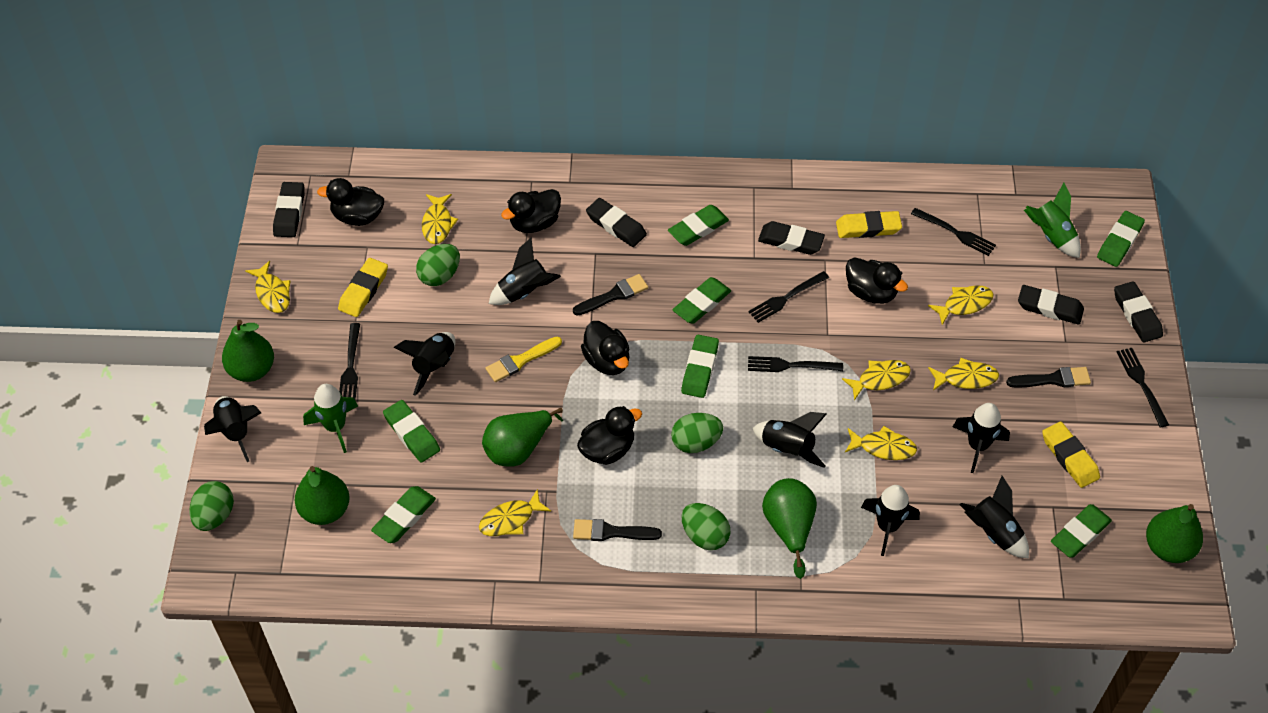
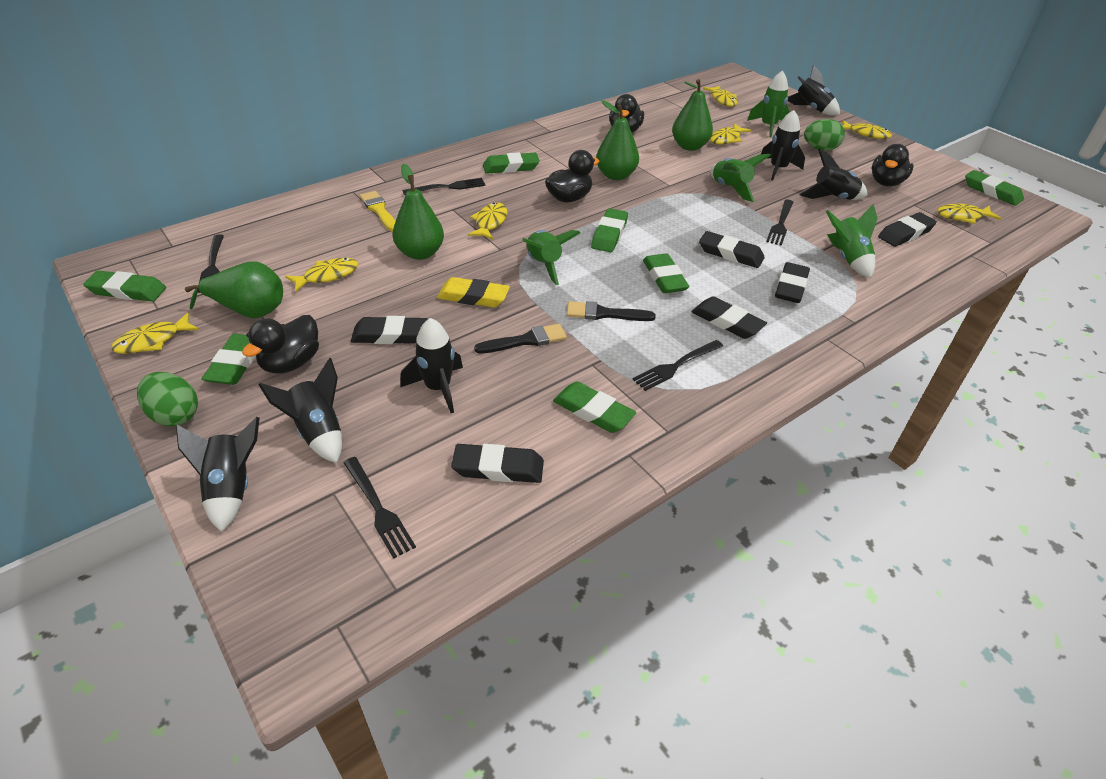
black brush: [573,274,648,316] [573,519,662,541] [1006,367,1091,388] = 3 -> [474,324,567,354] [567,301,656,321] = 2
black duck: [317,178,384,226] [501,189,561,233] [577,406,642,465] [581,321,630,375] [846,257,908,304] = 5 -> [242,315,319,374] [545,150,599,202] [609,94,644,133] [872,144,914,186] = 4
black eraser: [273,182,305,237] [586,198,647,247] [758,221,825,255] [1018,285,1084,325] [1114,281,1163,342] = 5 -> [351,316,428,344] [451,444,544,483] [692,296,767,339] [699,231,765,268] [775,262,810,303] [878,212,937,247] = 6
black rocket: [204,396,261,462] [394,332,455,396] [489,238,561,305] [753,412,827,468] [861,485,920,556] [953,403,1010,473] [959,476,1029,559] = 7 -> [176,417,260,532] [259,358,342,463] [400,318,463,413] [761,110,805,181] [788,65,840,115] [799,148,867,200] = 6
green egg: [189,481,234,531] [416,244,460,286] [671,413,723,453] [681,503,730,550] = 4 -> [137,372,198,426] [804,119,845,151] = 2
green pear: [222,320,274,382] [295,466,350,525] [482,408,563,467] [762,478,817,579] [1146,504,1203,563] = 5 -> [185,261,283,318] [393,164,444,260] [596,100,639,180] [672,79,713,151] = 4
green rocket: [303,384,358,453] [1024,183,1081,258] = 2 -> [522,230,580,285] [710,154,771,202] [747,71,790,138] [826,204,878,278] = 4
yellow eraser: [338,258,388,317] [836,211,902,238] [1042,422,1100,488] = 3 -> [437,277,510,307] = 1

